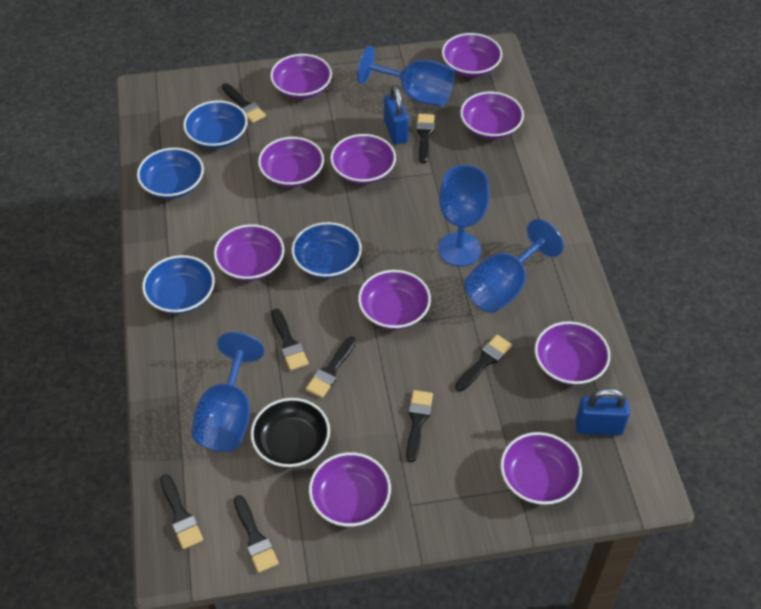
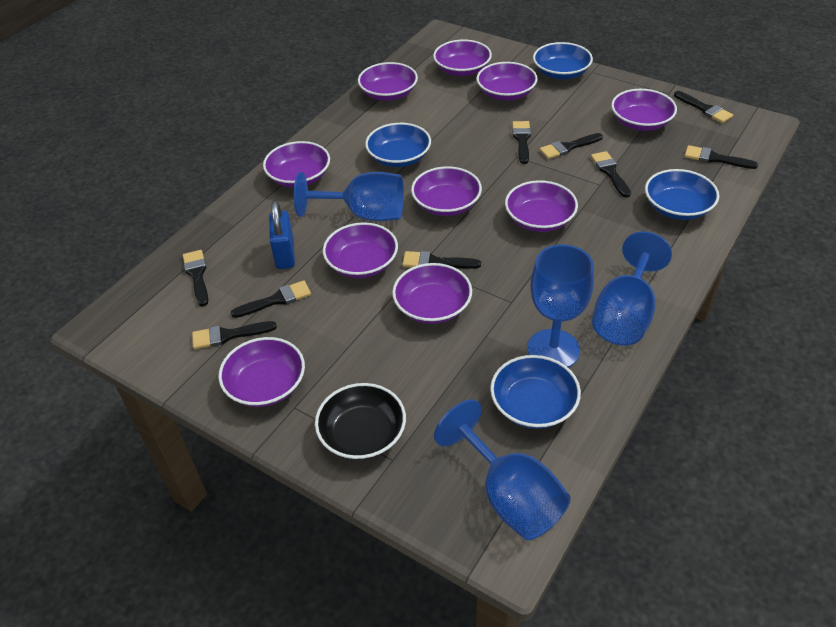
black brush: [160,474,203,549] [222,83,266,123] [234,495,279,573] [271,309,309,370] [306,336,356,398] [406,390,433,462] [416,114,435,163] [455,335,512,391] = 8 -> [183,250,208,307] [192,321,277,349] [231,280,311,318] [402,251,481,269] [512,121,531,164] [539,133,603,159] [591,151,631,198] [674,91,733,123] [685,145,758,169] = 9
blue padlock: [384,86,409,144] [576,388,630,435] = 2 -> [269,201,295,269] = 1

